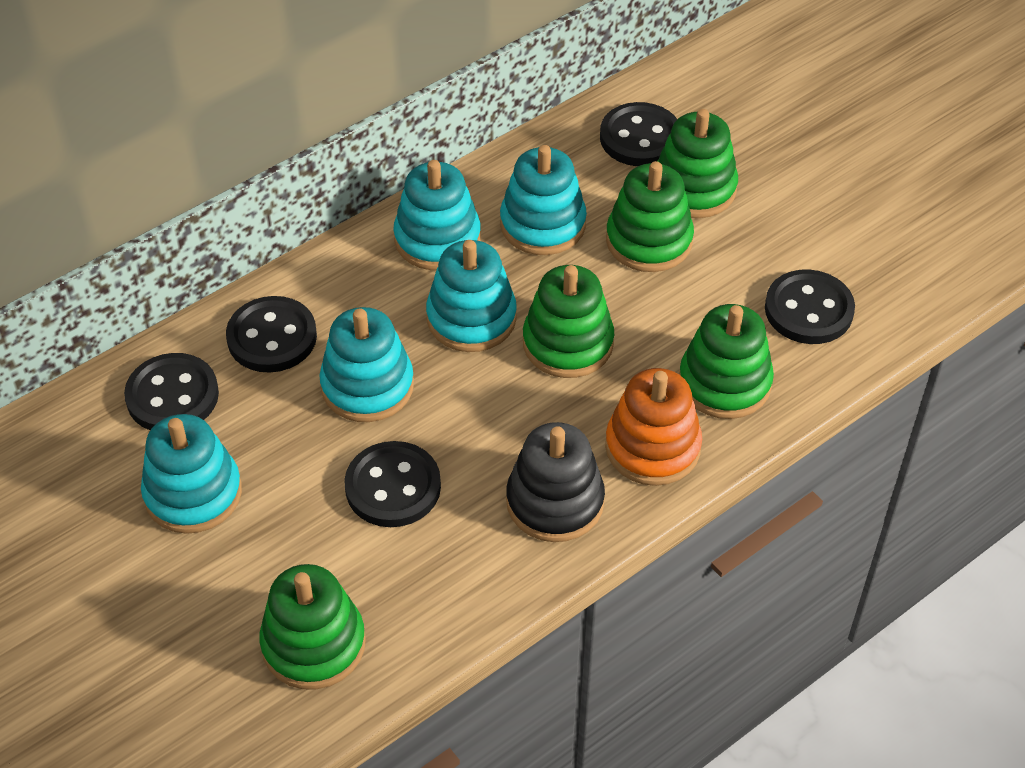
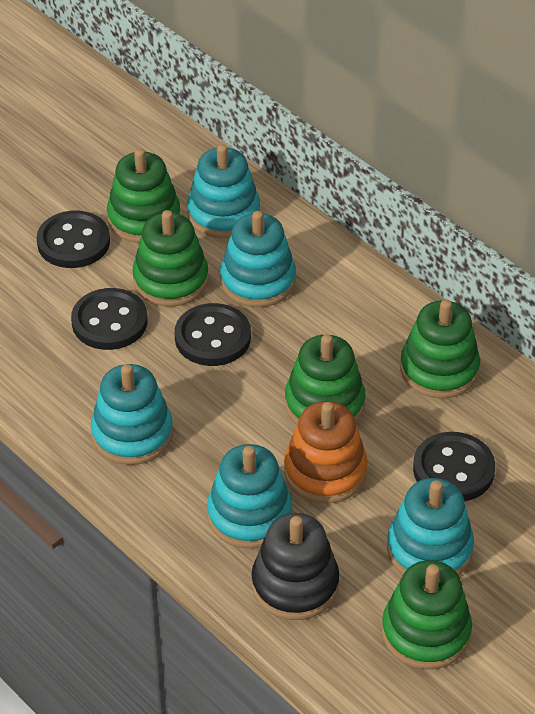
black button: [124,353,219,430] [226,296,317,373] [344,441,441,527] [600,102,677,166] [765,269,855,344] = 5 -> [36,211,110,268] [71,288,148,350] [175,303,251,366] [413,432,495,501] = 4

